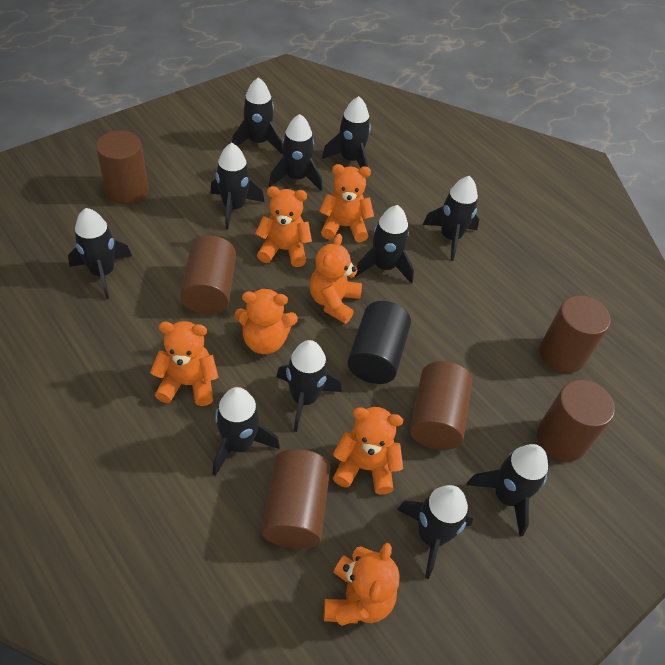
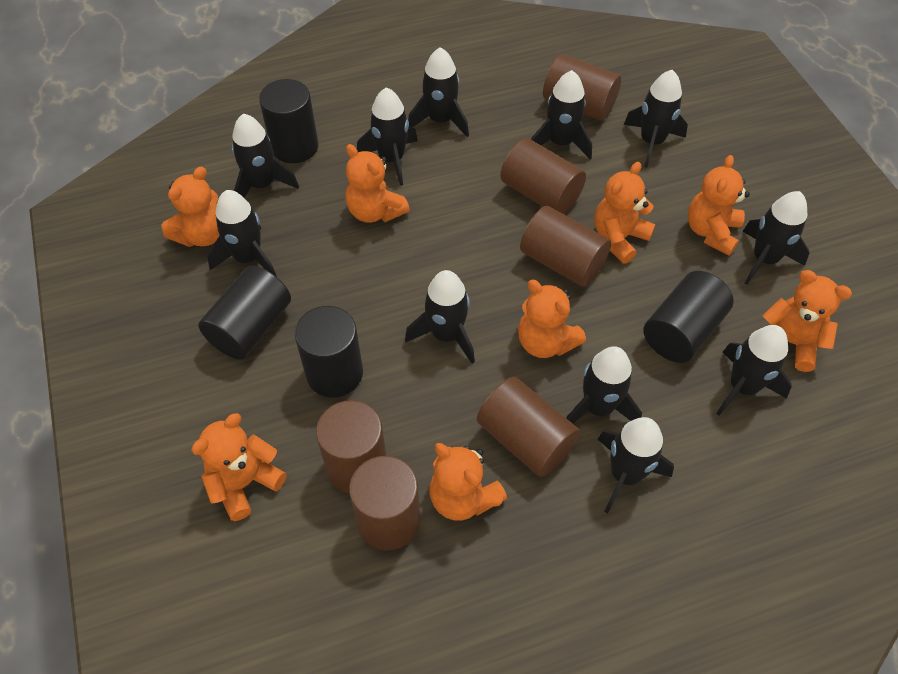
black cylinder: [347,301,411,384] = 1 -> [198,265,291,360] [259,79,319,163] [295,306,363,397] [643,271,734,363] = 4
orange teddy bear: [150,321,218,406] [235,288,298,354] [255,186,312,267] [310,234,362,324] [319,164,374,242] [324,543,400,626] [333,407,403,494] = 7 -> [161,167,220,247] [191,413,287,521] [346,144,410,223] [429,443,507,521] [518,280,586,358] [594,162,656,264] [688,155,750,256] [762,270,852,372] = 8

